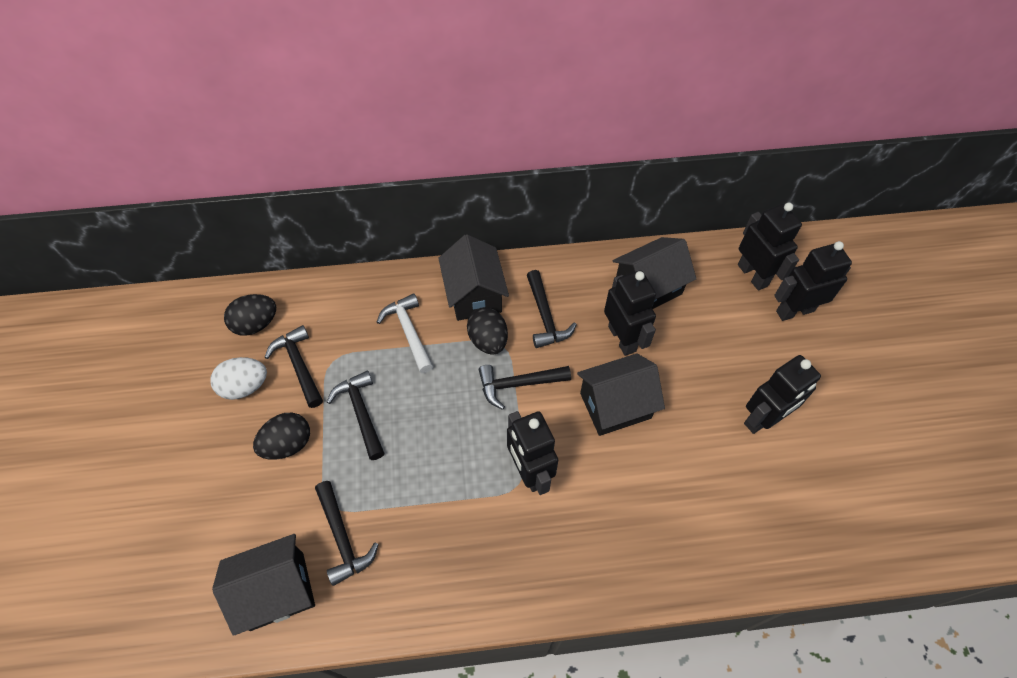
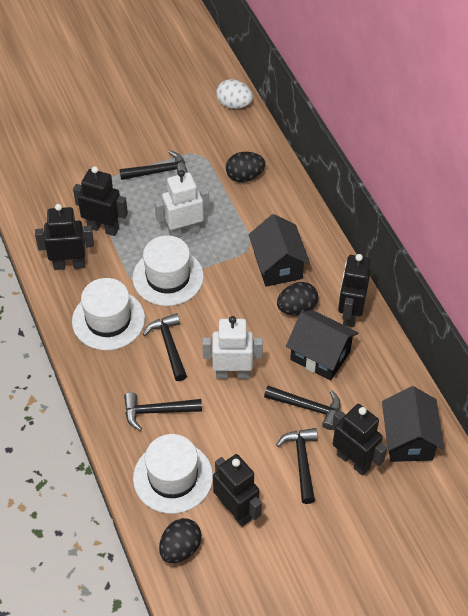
black house: [212,534,315,636] [438,234,509,321] [577,353,665,436] [613,237,696,309] = 4 -> [249,214,310,287] [286,310,358,380] [382,386,444,462] = 3
white hammer: [377,294,433,373] = 1 -> none = 0
white hat: none = 0 -> [72,278,145,350] [133,235,204,306] [133,434,213,514] = 3
white robot: none = 0 -> [155,170,209,238] [202,316,263,379] = 2

